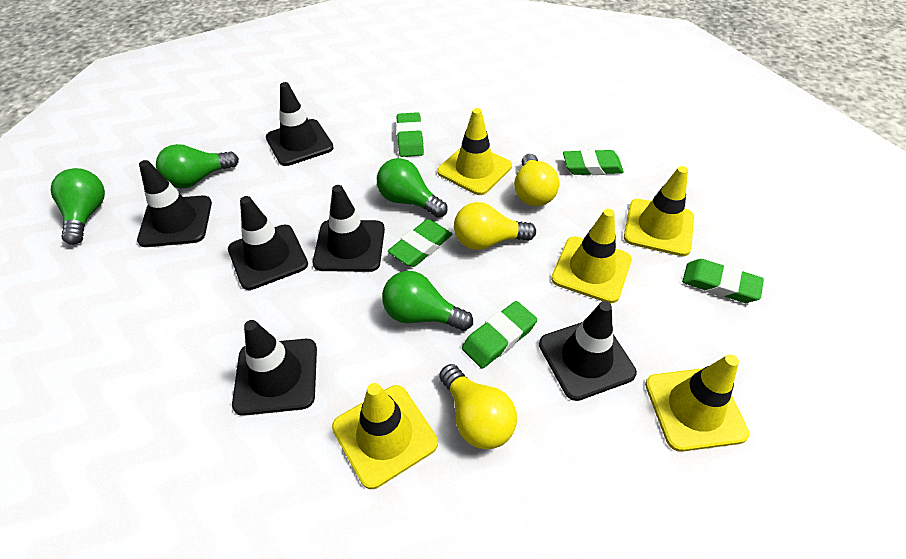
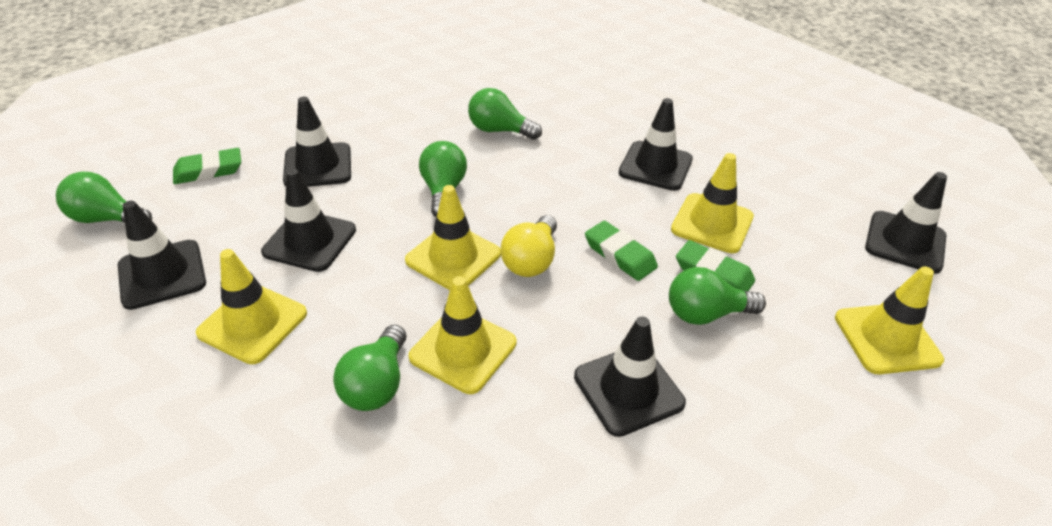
green eraser: [388,219,452,267] [396,112,424,157] [462,301,537,368] [563,149,624,175] [682,259,764,303] = 5 -> [173,148,241,184] [585,221,658,281] [676,240,755,291] = 3
green light bulb: [51,168,105,245] [156,144,239,188] [377,158,448,218] [382,271,473,331] = 4 -> [56,172,152,223] [333,325,406,411] [419,141,467,217] [468,88,542,140] [669,267,766,325] = 5
yellow light bulb: [439,364,517,450] [454,202,536,250] [514,154,559,206] = 3 -> [501,215,557,277] = 1

